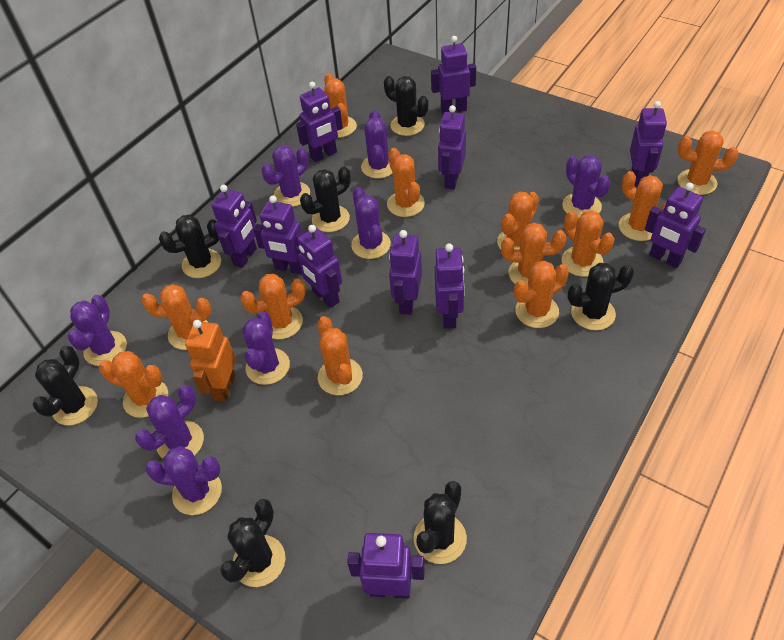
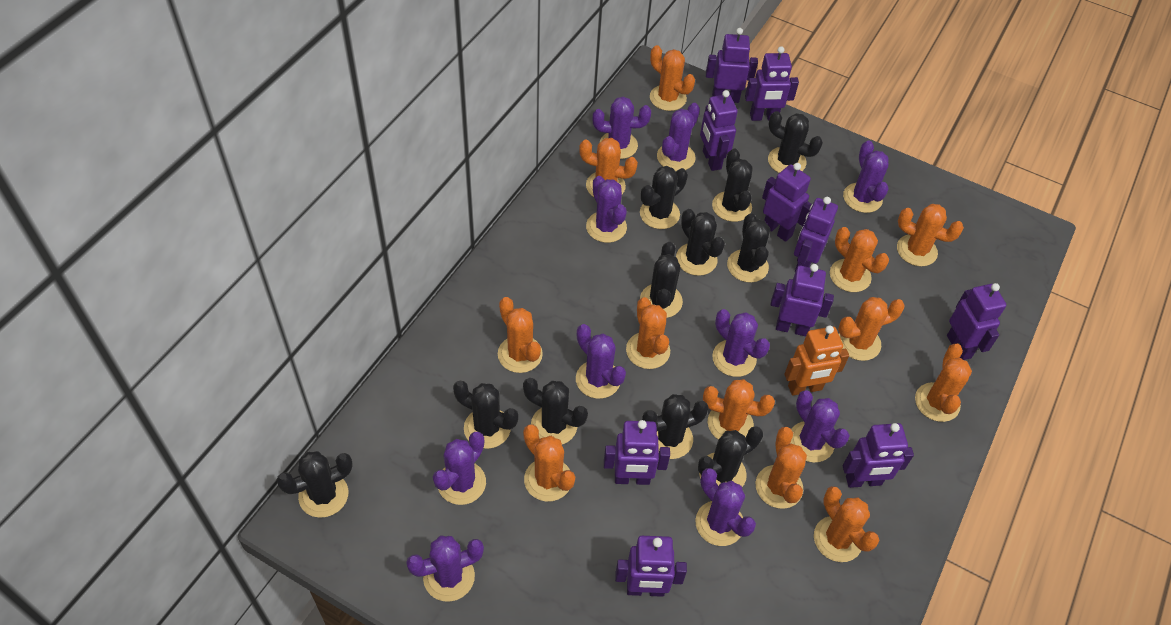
black cactus: [32,345,98,426] [159,215,221,278] [220,499,285,587] [300,166,350,232] [384,76,428,136] [414,481,467,564] [568,263,634,330] = 7 -> [276,451,353,518] [453,381,518,449] [523,378,588,445] [640,166,688,229] [640,242,683,318] [642,394,709,459] [676,209,725,276] [698,426,763,487] [712,149,753,222] [727,213,770,283] [768,111,823,173] = 11
purple cactus: [68,295,127,366] [135,385,204,459] [145,446,222,515] [242,311,290,385] [261,145,310,207] [351,187,391,259] [361,110,393,178] [562,155,611,219] = 8 -> [406,536,484,602] [433,432,486,505] [576,324,626,399] [586,176,627,243] [593,97,651,159] [657,103,700,171] [695,468,756,546] [712,309,770,377] [791,390,850,463] [843,141,889,213] = 10
purple robot: [212,185,257,268] [253,195,305,274] [296,82,343,162] [296,225,342,308] [347,533,425,599] [389,230,422,315] [431,36,476,114] [435,244,465,328] [438,105,466,189] [630,101,667,187] [645,183,706,268] = 11 -> [604,420,670,485] [615,536,687,597] [700,90,738,171] [706,28,758,103] [745,46,799,121] [762,163,812,242] [770,264,834,336] [794,197,838,272] [843,423,914,488] [947,283,1006,360] = 10

